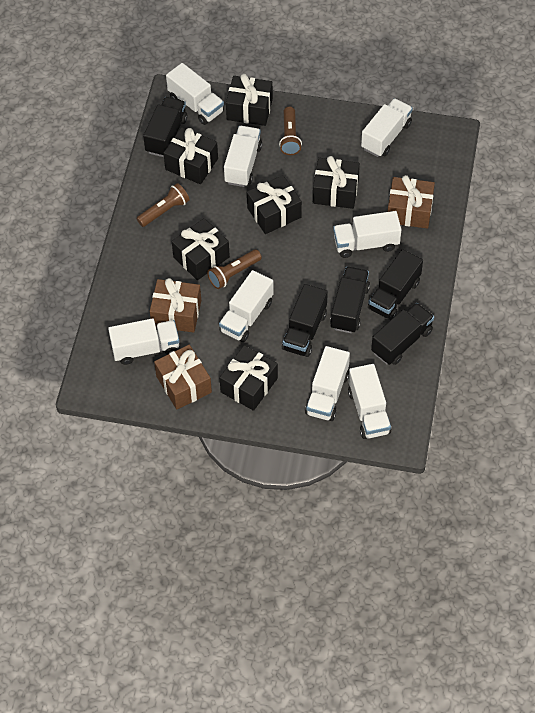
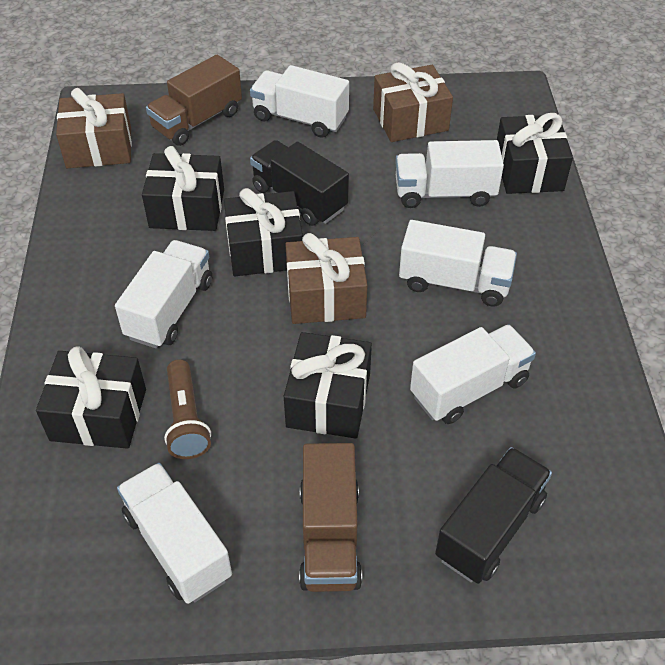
black gift: [163,127,218,184] [172,218,230,280] [219,345,278,411] [226,74,273,126] [247,175,302,234] [313,156,360,209] = 6 -> [36,346,146,449] [142,146,224,231] [224,188,303,276] [284,332,372,439] [497,113,573,194] = 5
black truck: [143,97,187,157] [282,284,328,357] [330,267,370,333] [368,249,423,320] [371,303,434,365] = 5 -> [250,140,349,226] [435,447,552,584] = 2
brown flashlight: [137,183,189,227] [207,249,262,289] [279,107,302,155] = 3 -> [164,359,211,459] = 1
brown truck: none = 0 -> [146,55,242,146] [299,443,362,592] = 2
white truck: [108,318,180,365] [166,63,224,125] [219,270,274,342] [224,126,262,187] [305,346,350,421] [333,211,402,258] [348,364,392,439] [361,98,413,157] = 8 -> [115,240,212,348] [117,463,232,604] [250,65,349,138] [395,140,504,208] [399,220,517,307] [410,324,536,424] = 6

